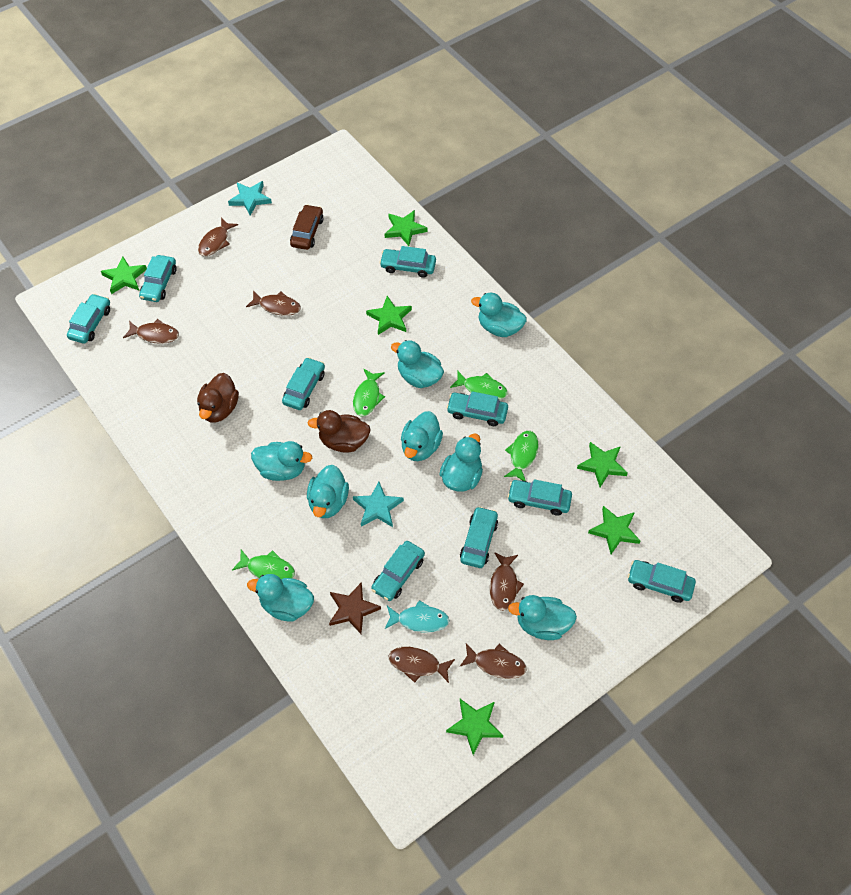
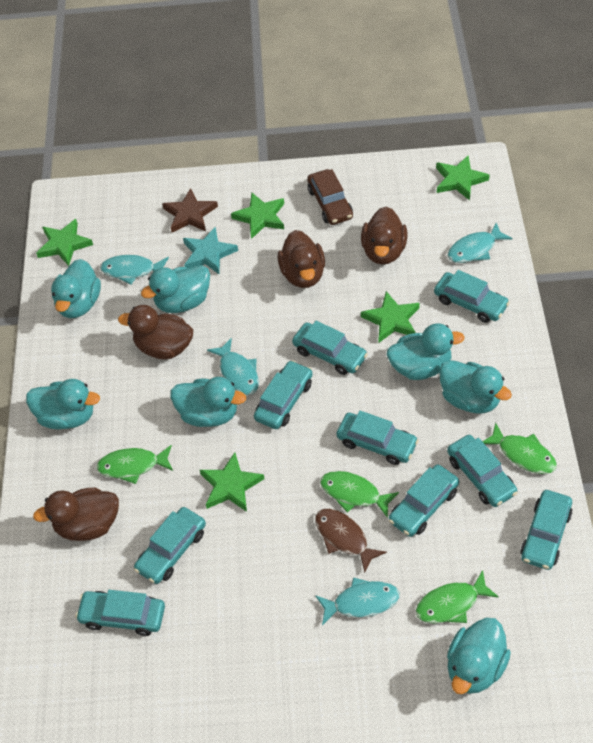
brown duck: [197,373,239,423] [308,410,371,453] = 2 -> [33,487,119,541] [118,305,193,359] [277,230,325,288] [361,207,407,265] = 4
brown fish: [123,319,179,344] [198,218,238,256] [246,291,301,316] [389,647,455,683] [460,643,527,679] [490,552,524,611] = 6 -> [315,509,387,573] = 1
green star: [101,256,147,294] [366,296,412,335] [385,210,428,246] [446,699,504,755] [577,442,628,487] [588,506,640,554] = 6 -> [36,219,93,266] [200,452,264,512] [231,193,284,239] [361,291,420,343] [436,155,490,201] = 5
turquoise duck: [247,574,314,622] [251,441,312,481] [307,465,349,518] [391,340,444,388] [401,411,443,461] [439,433,483,492] [471,293,527,337] [508,595,577,640] = 8 -> [26,379,100,429] [51,259,101,318] [141,265,210,313] [171,377,246,427] [387,323,465,380] [439,360,512,413] [447,617,511,694] = 7
turquoise fish: [385,600,450,633] = 1 -> [100,255,169,284] [207,338,259,395] [315,577,400,625] [448,223,513,263] = 4
turquoise star: [228,181,272,216] [353,482,404,527] = 2 -> [183,227,238,274] = 1

